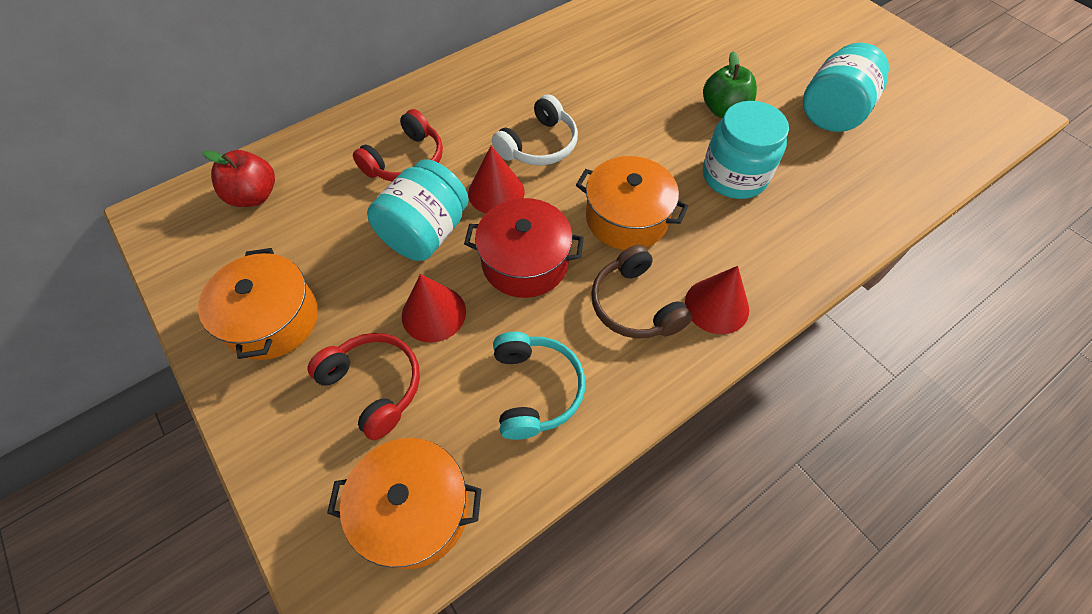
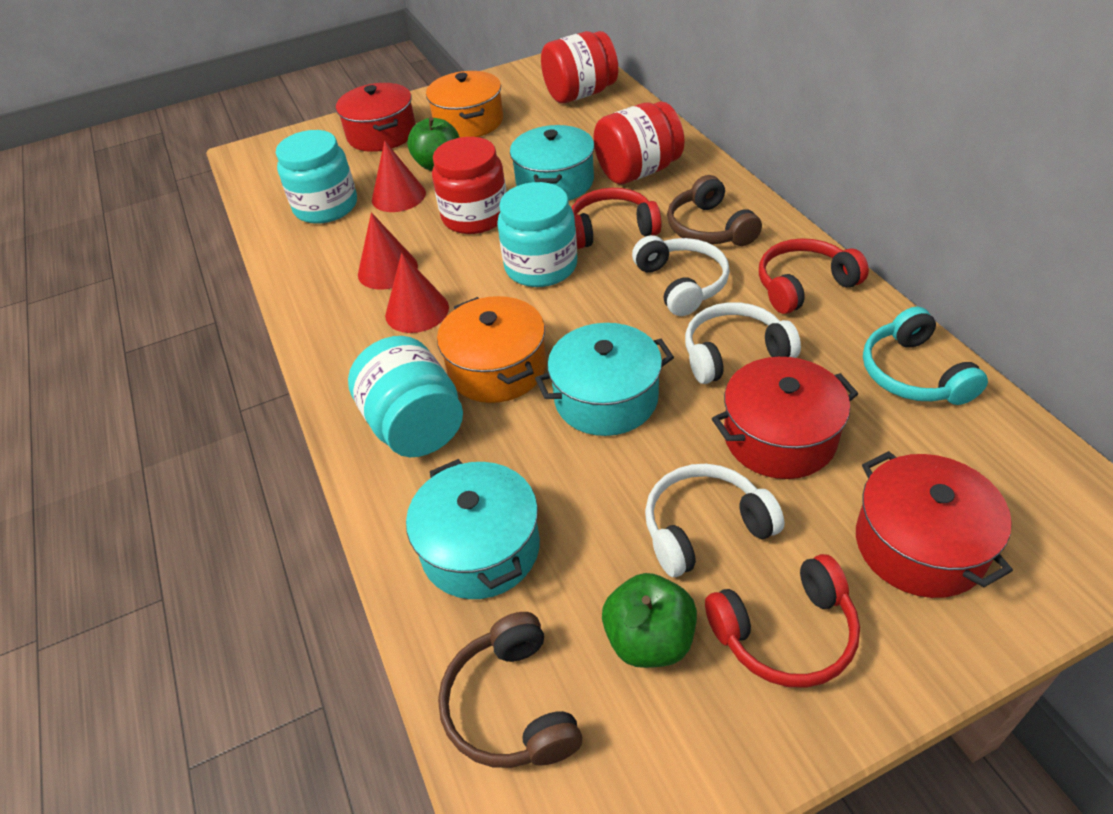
brown headphones: [591,244,693,339] = 1 -> [438,612,582,768] [667,175,762,246] = 2
green apple: [703,51,757,118] = 1 -> [407,117,460,171] [602,573,697,668] = 2
orange pot: [198,248,318,360] [327,438,481,569] [576,156,688,250] = 3 -> [426,71,503,138] [437,296,546,403] = 2
red apple: [202,150,275,207] = 1 -> none = 0
red headphones: [308,333,420,440] [353,109,443,181] = 2 -> [572,188,662,249] [705,554,860,688] [759,238,869,314] = 3
red jar: none = 0 -> [432,137,507,234] [541,31,618,103] [594,101,684,184] = 3
red pot: [464,198,584,298] = 1 -> [336,83,416,152] [712,357,858,479] [856,451,1013,598] = 3
turquoise pot: none = 0 -> [406,459,540,599] [510,125,594,200] [535,323,674,436] = 3
white headphones: [492,94,578,165] = 1 -> [632,235,730,316] [645,464,785,577] [685,302,801,384] = 3

